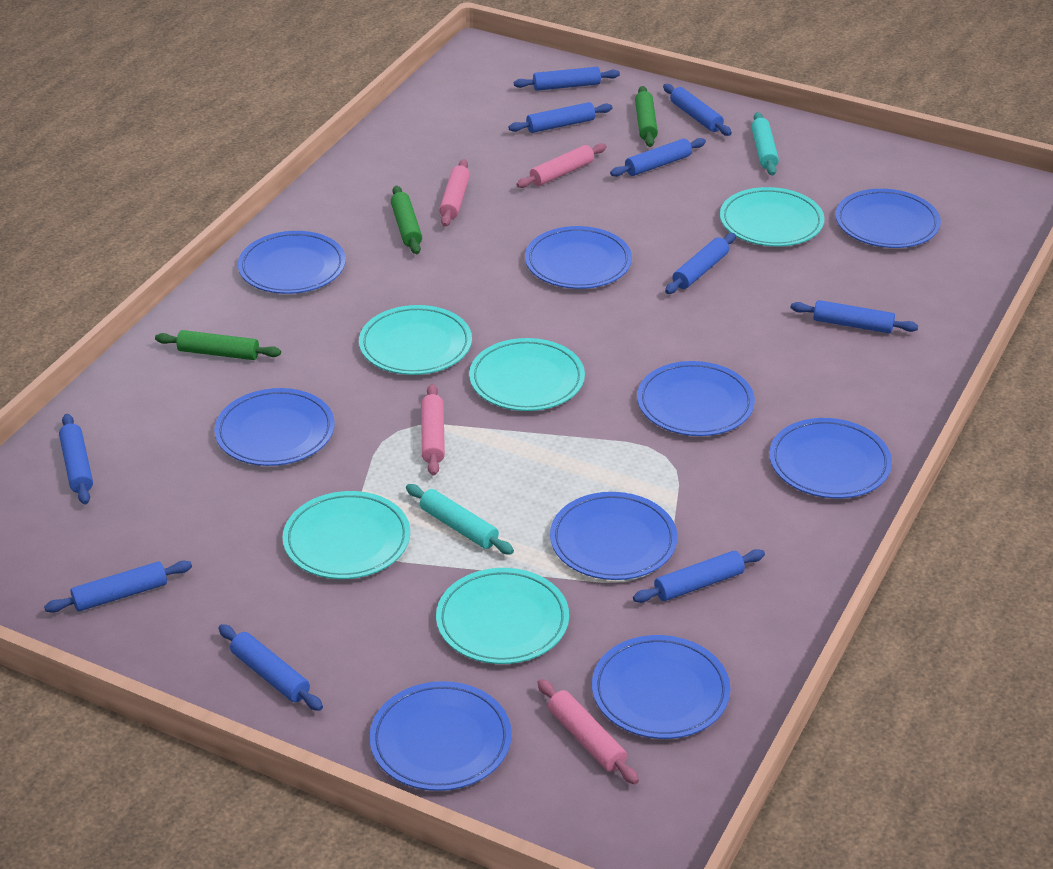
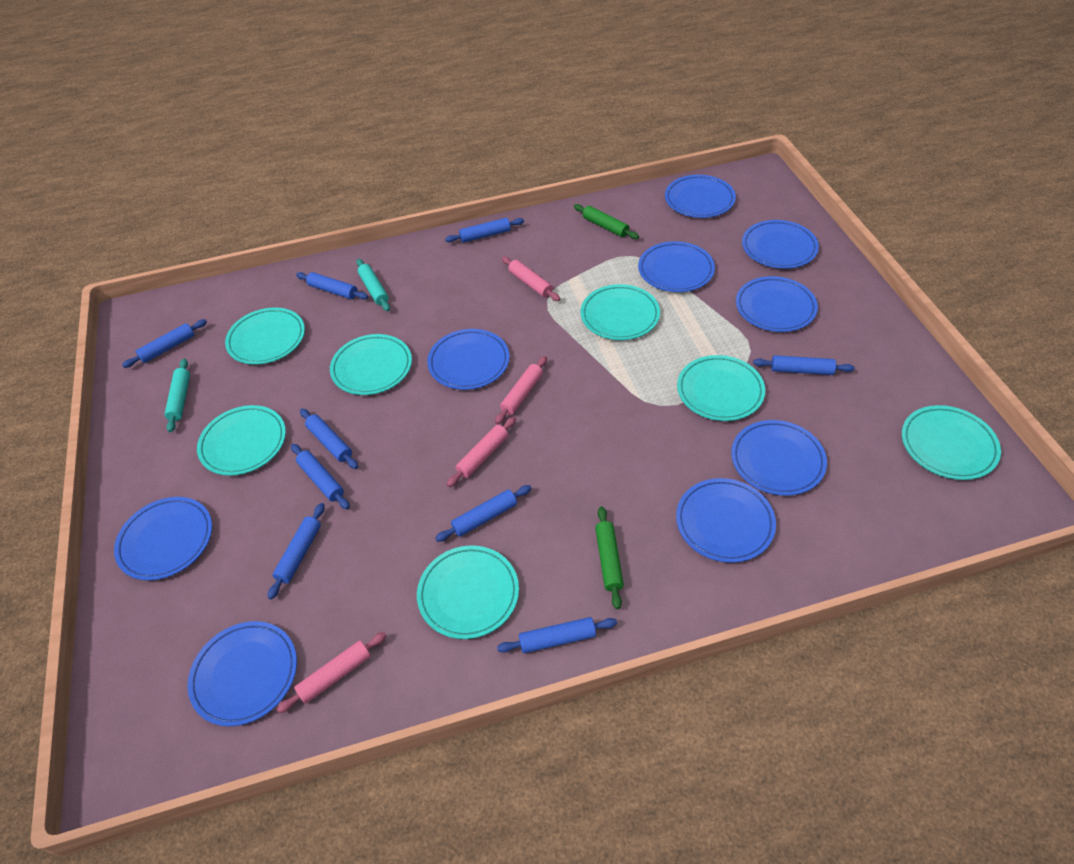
blue rolling pin: [44,561,192,613] [59,414,93,505] [218,624,323,711] [508,102,612,133] [514,67,620,91] [610,138,706,177] [633,549,765,603] [663,84,732,136] [665,233,736,294] [791,300,918,334] = 10 -> [122,319,207,368] [268,503,325,600] [291,444,350,509] [296,272,368,300] [300,409,358,469] [435,485,532,542] [445,218,524,243] [497,617,617,653] [753,355,855,375] = 9
green rolling pin: [155,330,281,360] [391,186,422,254] [635,86,658,147] = 3 -> [574,204,639,239] [595,506,624,609] = 2
turquoise plate: [283,491,410,579] [359,305,472,375] [436,568,569,664] [469,338,585,411] [720,187,824,247] = 5 -> [197,405,286,476] [225,308,305,365] [330,334,412,395] [417,545,519,639] [580,284,660,340] [677,355,765,421] [902,405,1001,480] = 7

